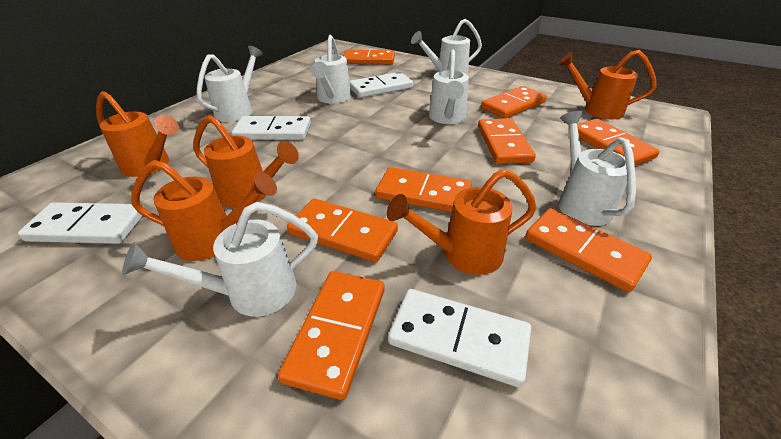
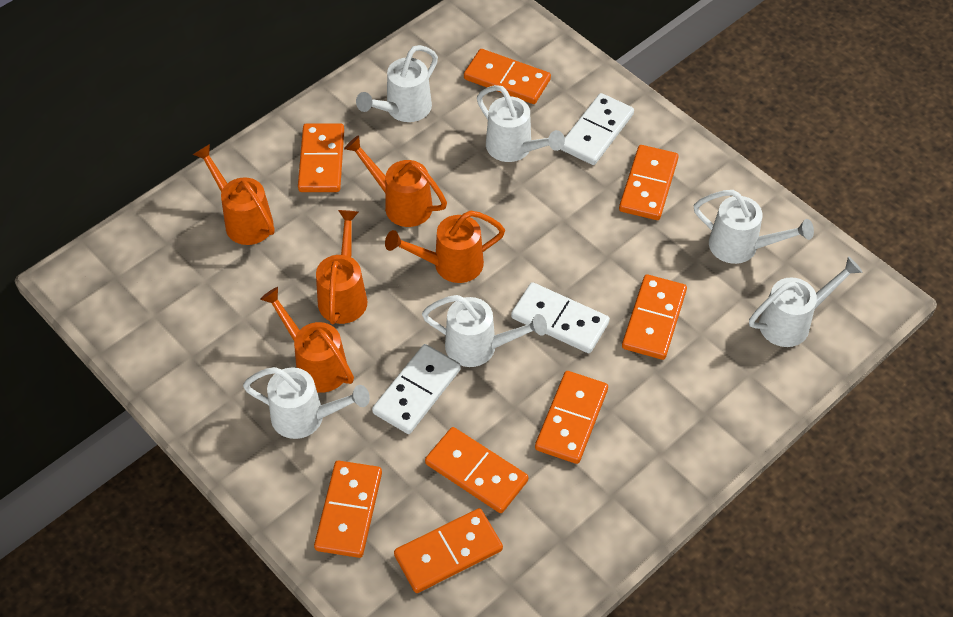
white domino: [18,202,143,244] [231,116,311,140] [350,72,413,98] [388,289,532,387] = 4 -> [372,344,461,434] [511,282,610,353] [561,93,634,165] = 3

